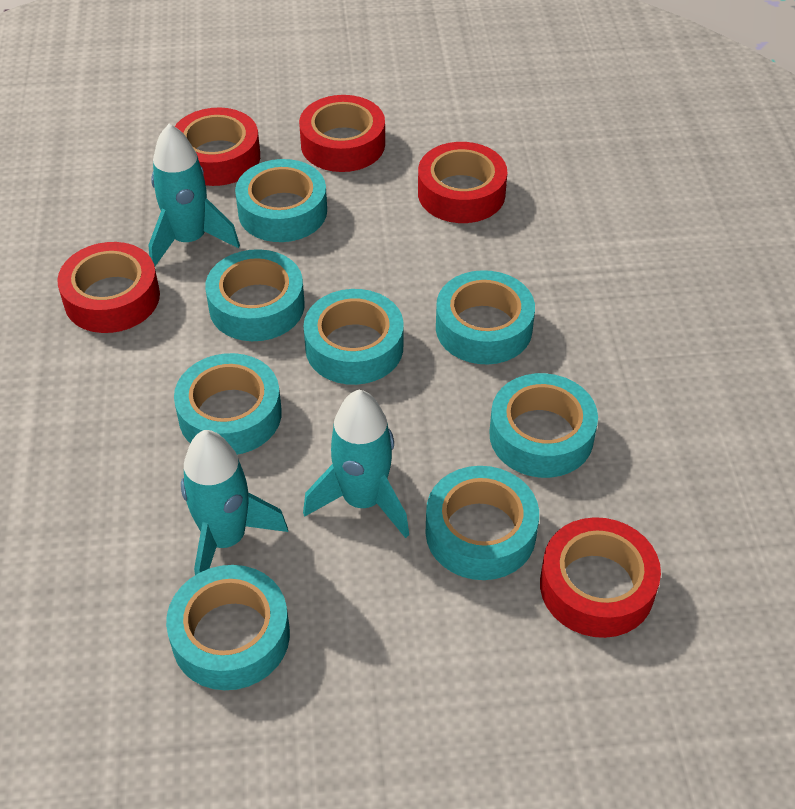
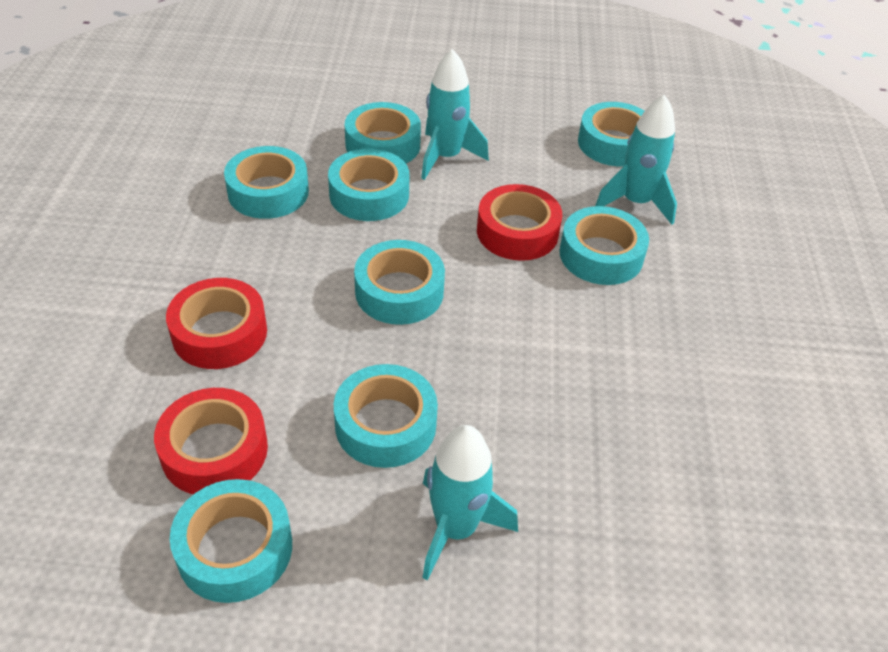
red tape: [57,242,160,333] [175,107,260,186] [299,95,385,172] [418,142,507,223] [540,517,661,638] = 5 -> [154,388,268,494] [166,278,267,369] [477,184,562,261] = 3

